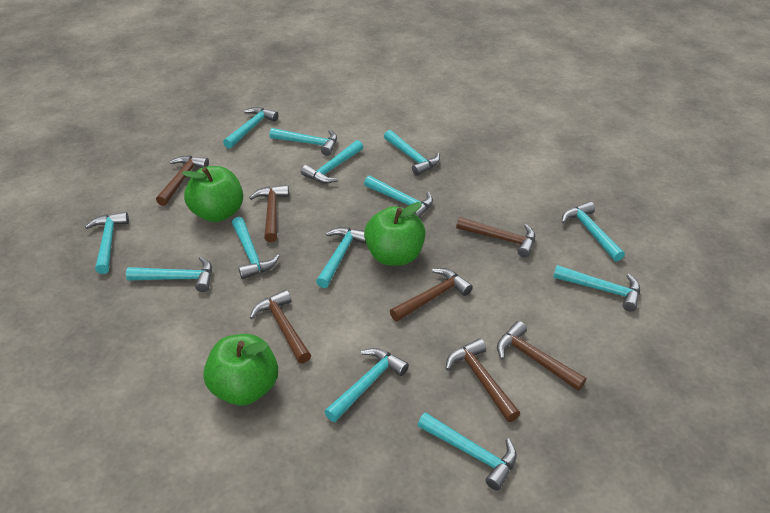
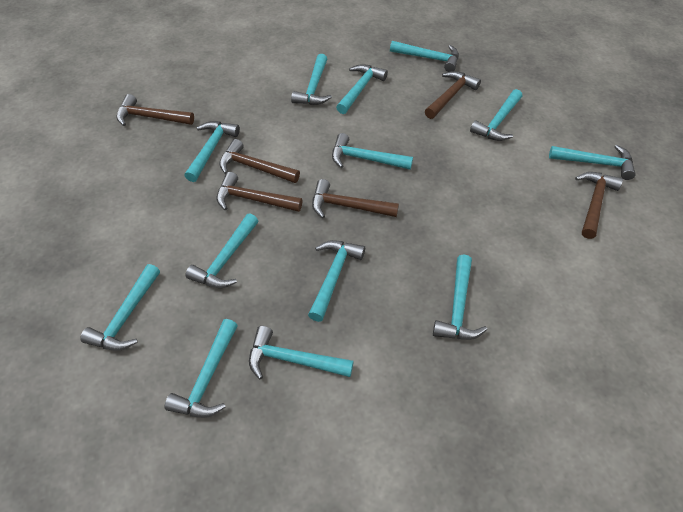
brown hammer: [156,156,209,206] [249,185,289,242] [250,290,311,363] [390,268,473,322] [446,338,520,422] [456,217,535,258] [497,321,586,391] = 7 -> [116,94,194,126] [217,172,303,212] [219,139,300,183] [312,179,399,218] [425,71,481,119] [575,172,623,239] = 6
green apple: [182,166,243,222] [203,334,278,405] [364,202,426,266] = 3 -> none = 0

